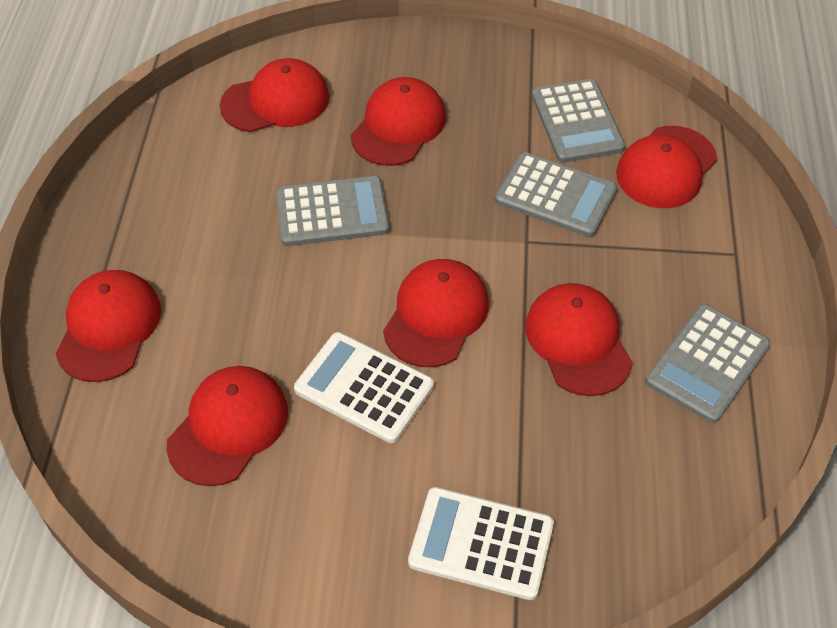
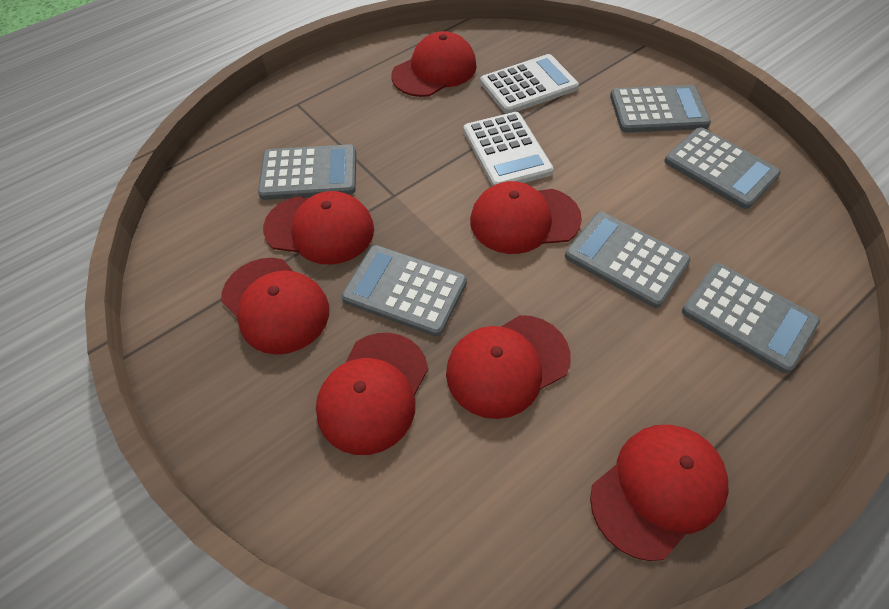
grey calculator: [276,176,389,246] [495,152,617,237] [532,79,625,163] [645,304,770,423] = 4 -> [258,144,356,200] [341,245,467,337] [565,212,691,308] [610,85,711,133] [664,127,781,209] [682,263,820,374] = 6

